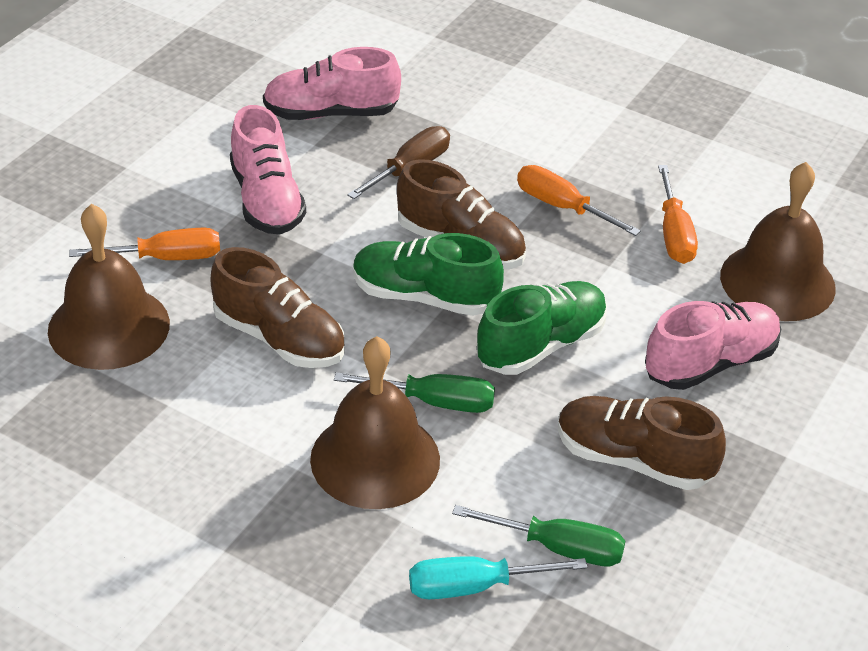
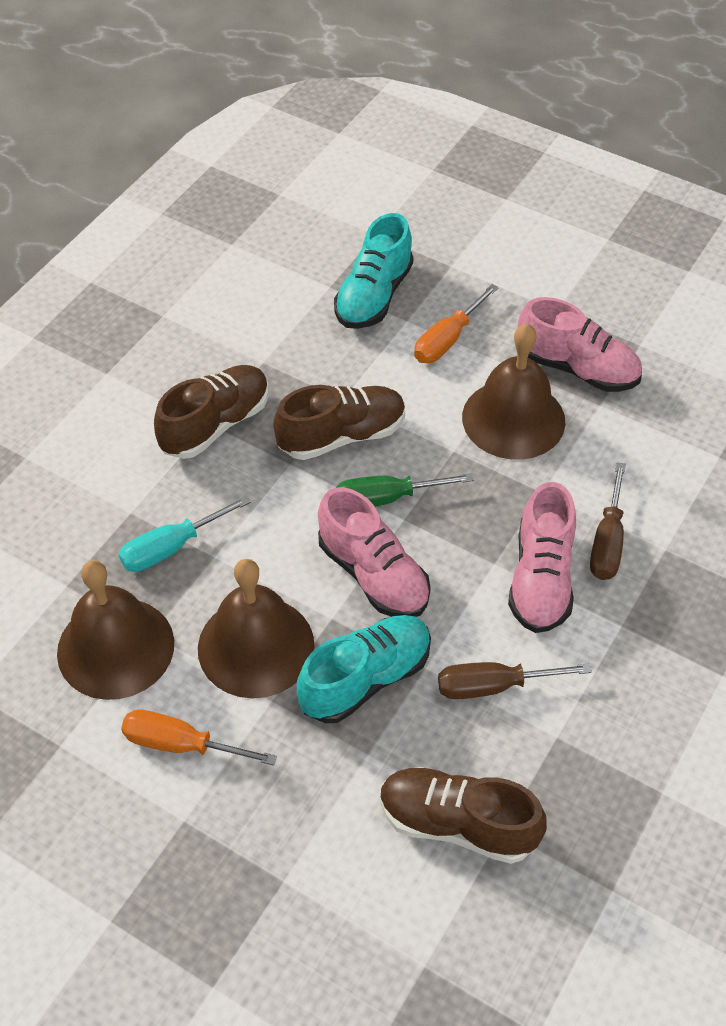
brown screwdriver: [347,126,450,199] = 1 -> [438,662,592,699] [590,462,626,580] = 2
green screwdriver: [334,372,495,413] [452,505,625,567] = 2 -> [336,473,474,507] = 1
green shoe: [353,233,504,316] [477,281,607,375] = 2 -> none = 0
orange screwdriver: [69,228,220,260] [517,165,641,236] [658,165,698,264] = 3 -> [121,710,277,765] [414,284,499,363] = 2
turquoise shoe: none = 0 -> [297,615,431,723] [334,213,413,329] = 2

